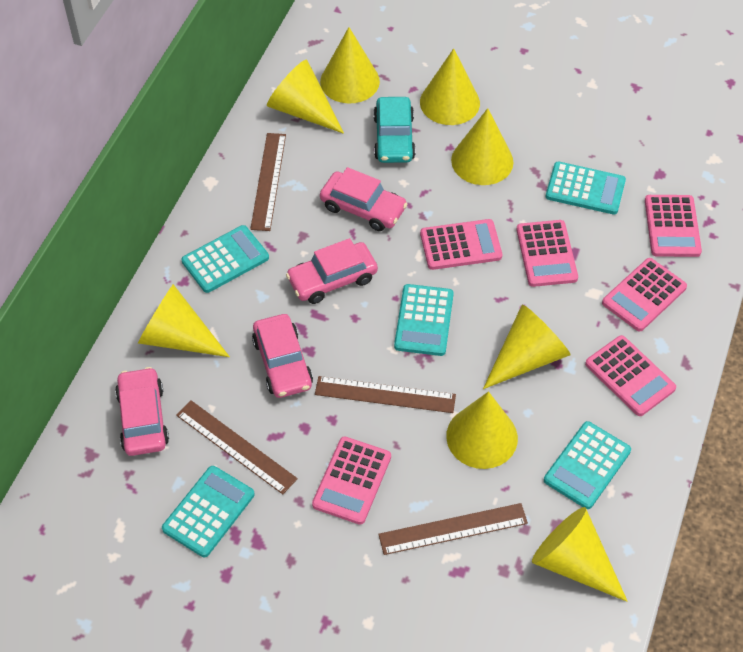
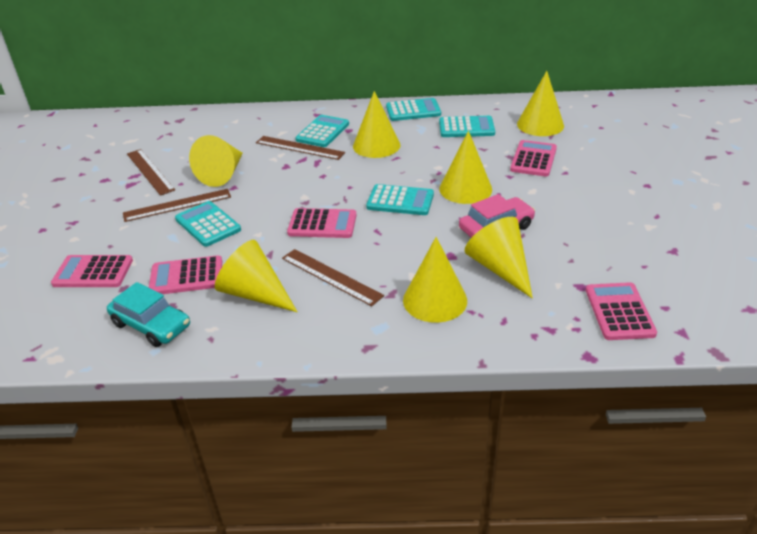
pink calculator: [312,436,391,525] [420,219,502,270] [516,220,578,287] [585,335,676,416] [602,258,687,332] [645,195,702,257] = 6 -> [51,255,133,287] [149,255,222,294] [287,208,357,238] [510,140,557,177] [586,282,657,340] = 5
pink car: [115,367,169,456] [252,314,313,398] [286,238,378,304] [320,167,407,231] = 4 -> [459,194,535,238] = 1
yellow cone: [138,284,230,357] [267,60,344,134] [320,27,380,104] [420,48,480,125] [446,391,518,469] [451,108,513,185] [483,304,570,389] [532,507,628,602] = 8 -> [189,135,243,187] [215,240,297,312] [353,91,400,158] [403,237,467,323] [439,131,492,204] [465,217,533,298] [517,71,564,136] = 7

